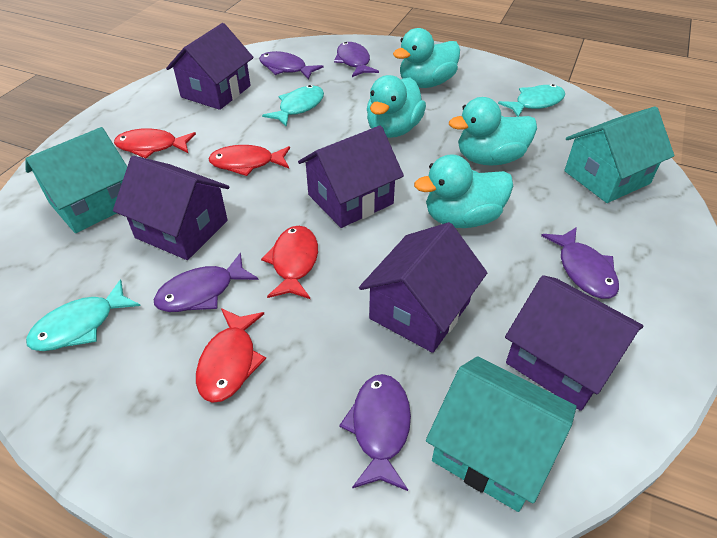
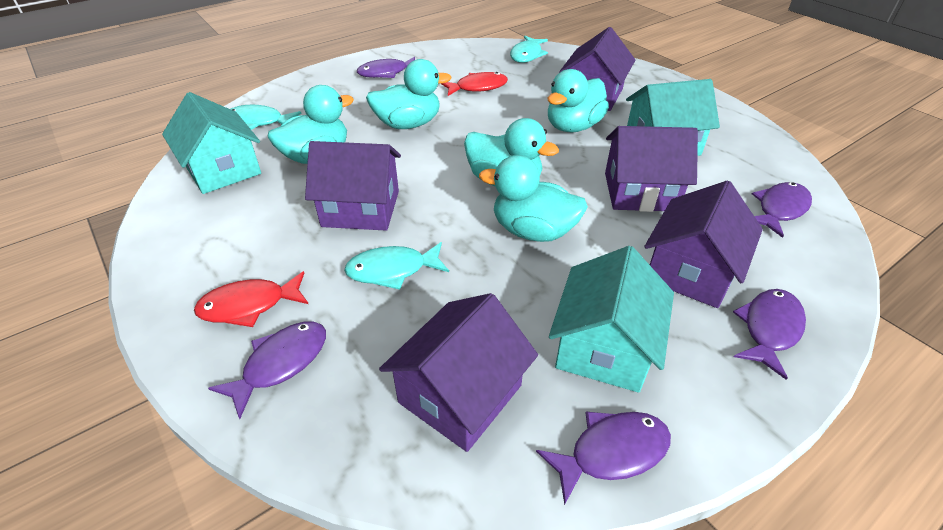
red fish: [114,128,196,158] [196,308,266,403] [208,145,290,176] [261,226,318,299] = 4 -> [194,271,308,327] [442,72,508,96] = 2
turquoise duck: [367,75,426,138] [393,28,460,88] [414,154,513,228] [449,97,537,166] = 4 -> [268,85,354,164] [366,59,451,129] [464,118,559,186] [479,155,588,242] [548,69,609,132] = 5

